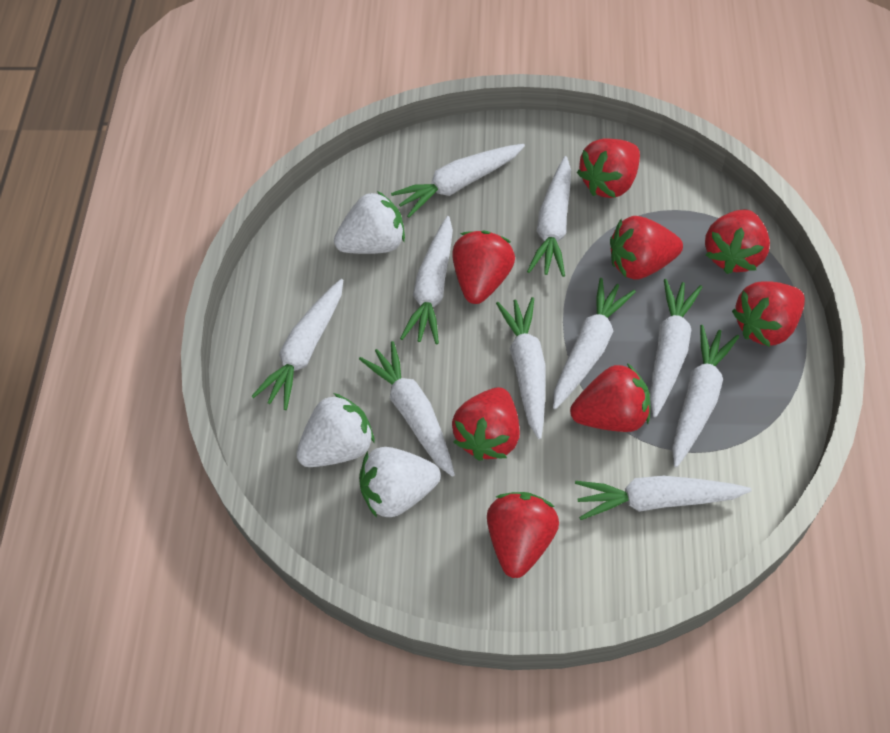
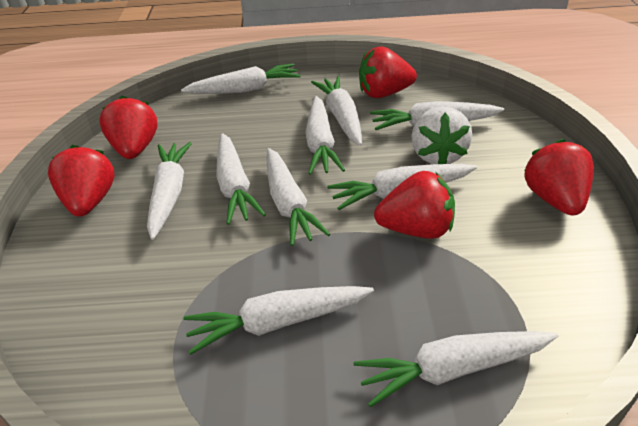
red strawberry: [452,231,515,304] [452,387,520,461] [487,492,559,578] [570,363,650,432] [577,138,640,198] [610,216,683,280] [705,209,770,274] [732,281,805,347] = 8 -> [48,145,115,217] [99,96,158,159] [359,47,417,98] [374,171,455,239] [524,139,594,216] = 5
white strawberry: [296,393,375,467] [334,191,405,254] [359,447,441,518] = 3 -> [411,106,472,164] = 1

